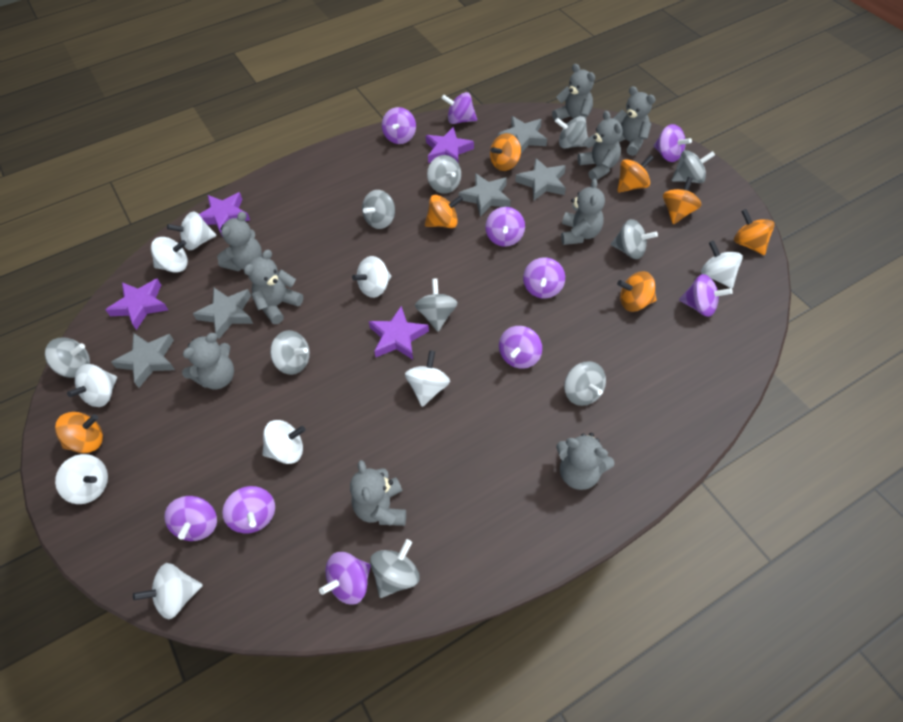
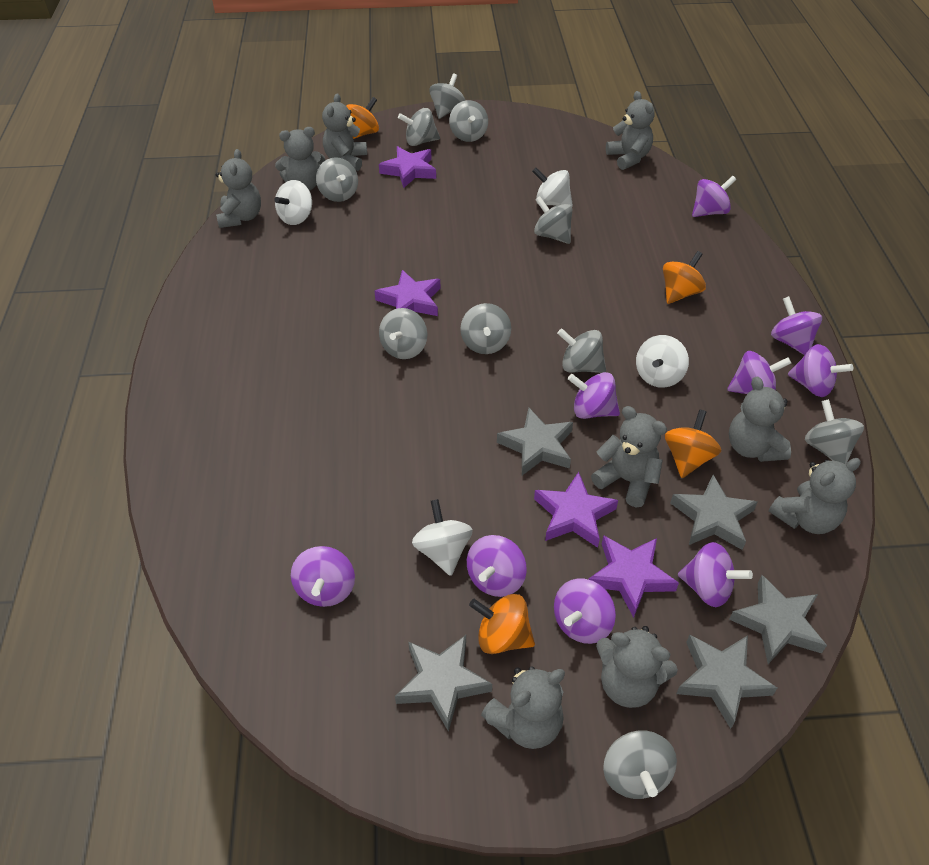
orange spinning top: [55,412,103,453] [425,195,463,228] [490,133,521,171] [617,271,657,312] [618,155,654,192] [663,177,702,224] [734,209,775,255] = 7 -> [346,97,379,139] [469,594,535,654] [663,251,706,304] [665,409,721,478] = 4
purple spinning top: [164,496,217,541] [222,486,275,533] [319,552,371,605] [382,107,416,144] [442,92,477,124] [485,207,525,247] [499,326,542,369] [523,257,565,298] [654,124,692,162] [679,274,733,317] = 10 -> [291,546,355,607] [467,535,526,597] [554,578,616,644] [568,372,620,419] [678,542,753,607] [692,176,736,217] [727,351,791,394] [771,296,822,355] [788,344,853,397] = 9
white spinning top: [55,454,108,504] [67,364,117,407] [133,563,203,619] [151,237,188,273] [167,211,217,250] [262,420,306,464] [352,256,391,298] [405,350,450,407] [701,241,743,288] = 9 -> [274,180,312,225] [412,499,473,576] [532,168,573,206] [636,335,689,388] = 4

